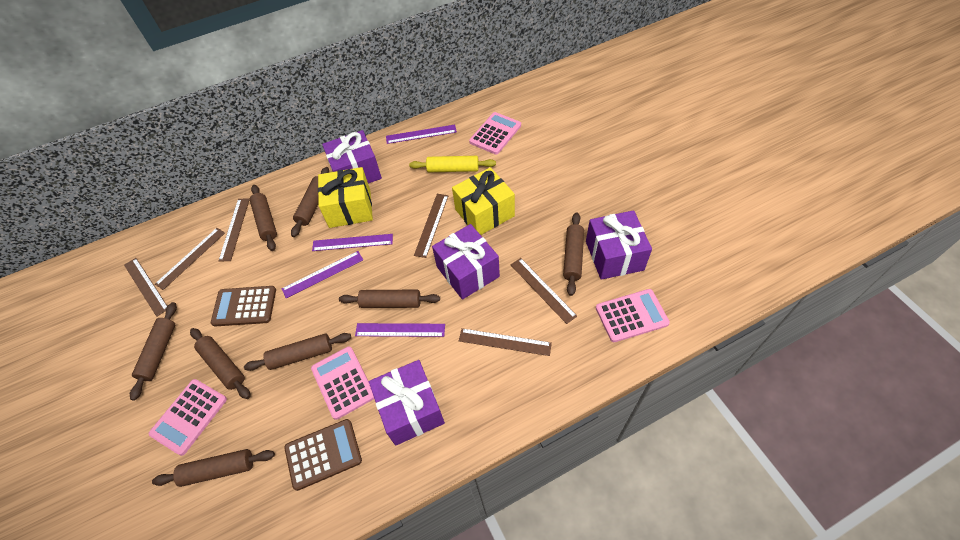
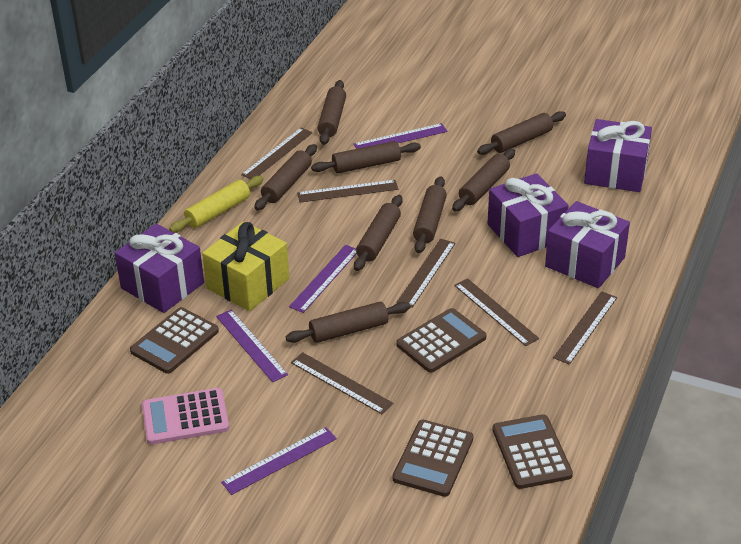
brown calculator: [211,286,276,326] [284,419,362,491] = 2 -> [130,307,219,374] [392,420,473,497] [396,308,486,373] [492,414,573,489] = 4
pink calculator: [149,379,227,456] [311,346,374,420] [469,112,521,155] [596,289,670,342] = 4 -> [142,388,229,445] = 1
yellow gift: [318,167,373,228] [452,167,515,235] = 2 -> [202,221,289,311] = 1

